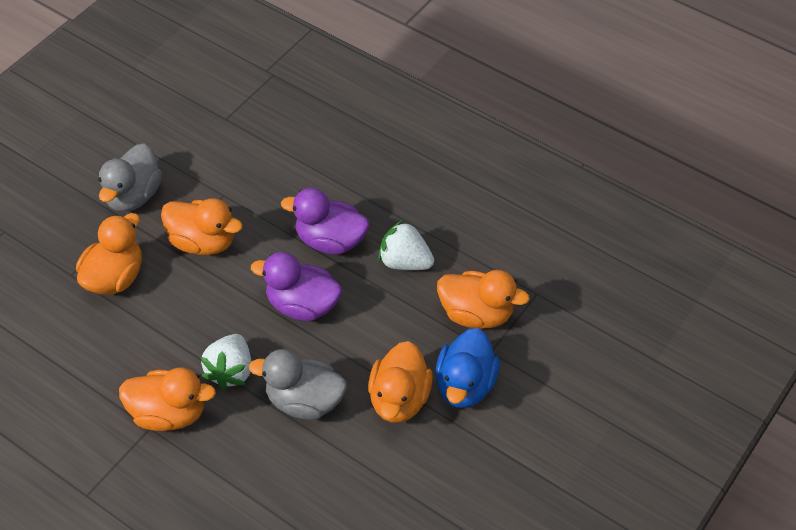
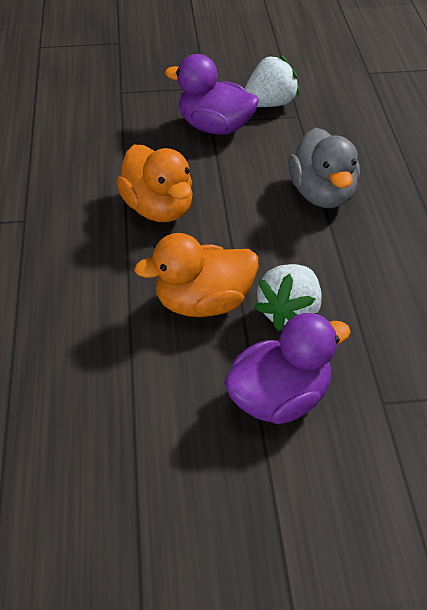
blue duck: [435,328,500,408] = 1 -> none = 0
grey duck: [98,144,162,212] [249,349,347,420] = 2 -> [288,128,360,208] = 1
orange duck: [76,213,142,295] [119,368,216,431] [161,198,243,255] [368,341,433,423] [437,270,530,328] = 5 -> [117,145,193,222] [134,233,259,317] = 2

